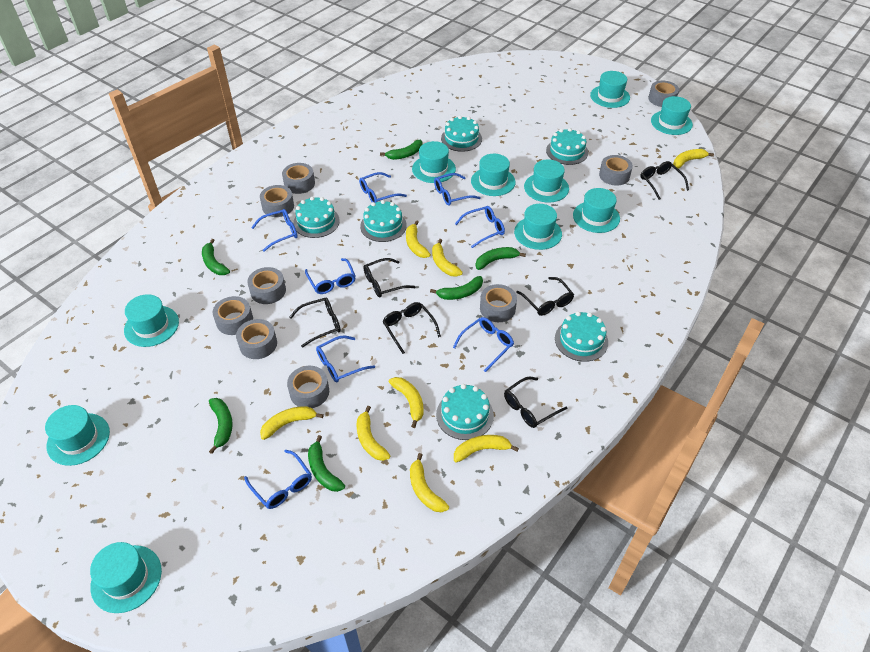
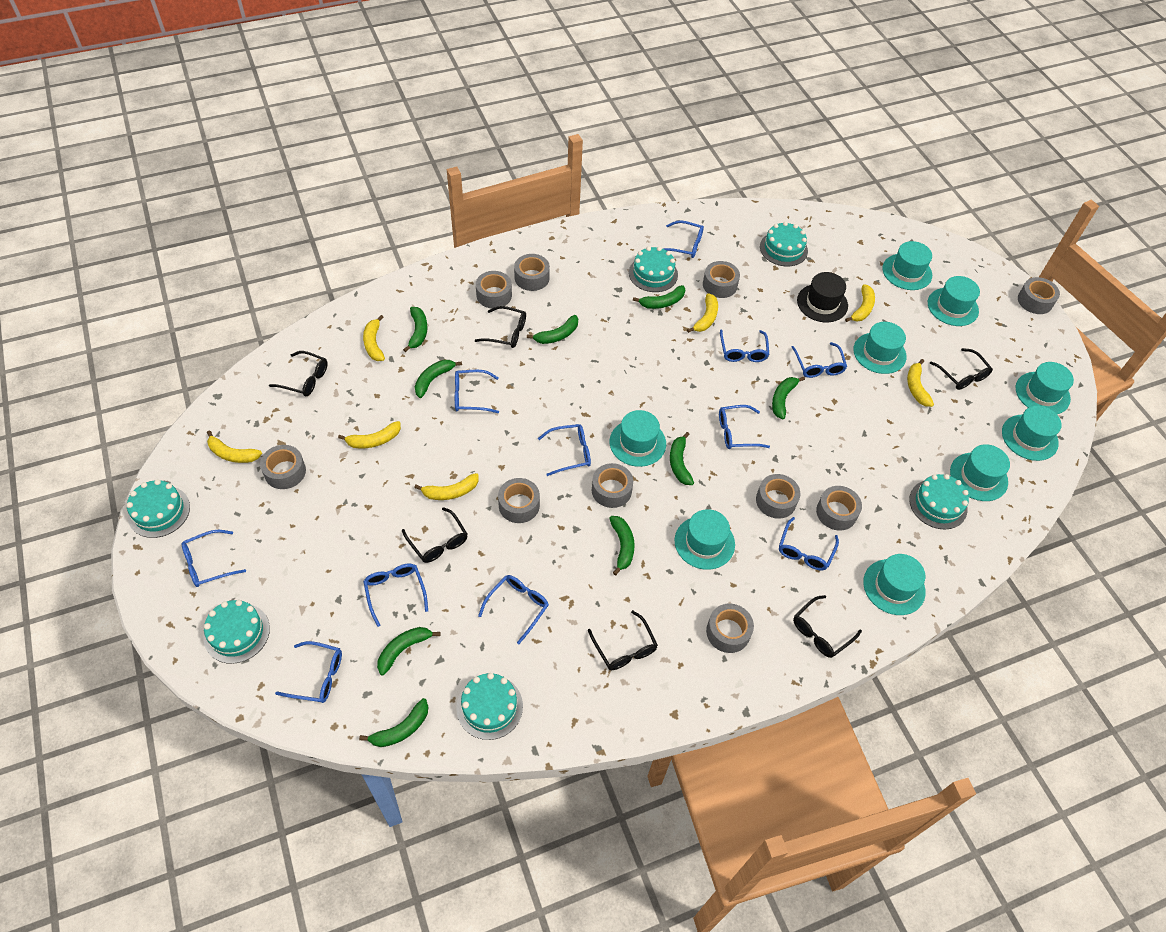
black hat: none = 0 -> [797,272,848,322] = 1
blue glasses: [244,450,312,509] [251,209,298,252] [305,258,355,294] [316,335,375,383] [359,172,407,203] [434,173,481,206] [453,317,514,372] [455,206,505,248] = 8 -> [181,530,246,587] [275,641,342,703] [363,563,428,627] [455,370,499,413] [478,575,549,644] [538,424,591,476] [663,220,704,258] [719,405,770,449] [720,330,769,362] [779,517,839,570] [792,342,847,378] = 11
green banana: [202,239,230,275] [209,398,233,454] [308,435,345,492] [380,140,423,160] [430,276,483,300] [476,247,526,270] = 6 -> [359,698,428,747] [377,627,441,675] [403,307,428,352] [415,360,462,398] [527,315,578,344] [609,516,635,576] [633,285,685,309] [670,432,694,485] [772,377,805,419] = 9
grey tape: [212,296,253,335] [236,319,277,359] [247,267,286,304] [260,185,294,217] [282,163,315,194] [287,366,329,408] [480,284,517,322] [599,155,633,186] [648,81,679,107] = 9 -> [260,445,306,489] [476,271,512,308] [498,478,540,523] [514,254,550,291] [592,463,633,508] [703,261,740,298] [706,604,754,653] [756,474,800,519] [816,486,862,531] [1018,277,1060,314] = 10
turquoise hat: [45,405,110,466] [90,542,162,613] [124,294,179,347] [412,141,456,183] [471,154,515,196] [514,204,562,250] [524,159,569,202] [573,188,620,233] [590,71,630,108] [651,96,693,135] = 10 -> [609,410,666,467] [675,509,735,570] [853,322,906,374] [863,554,926,615] [882,241,932,290] [928,276,980,326] [950,444,1010,501] [1002,405,1062,461] [1016,362,1074,414] = 9
yellow banana: [260,406,324,440] [356,406,390,461] [389,377,424,428] [406,220,431,258] [410,453,449,512] [432,239,463,277] [454,435,519,463] [673,149,714,169] = 8 -> [207,430,262,463] [338,421,401,449] [363,315,385,361] [414,473,479,500] [687,293,718,333] [845,284,875,322] [907,359,934,407] = 7

